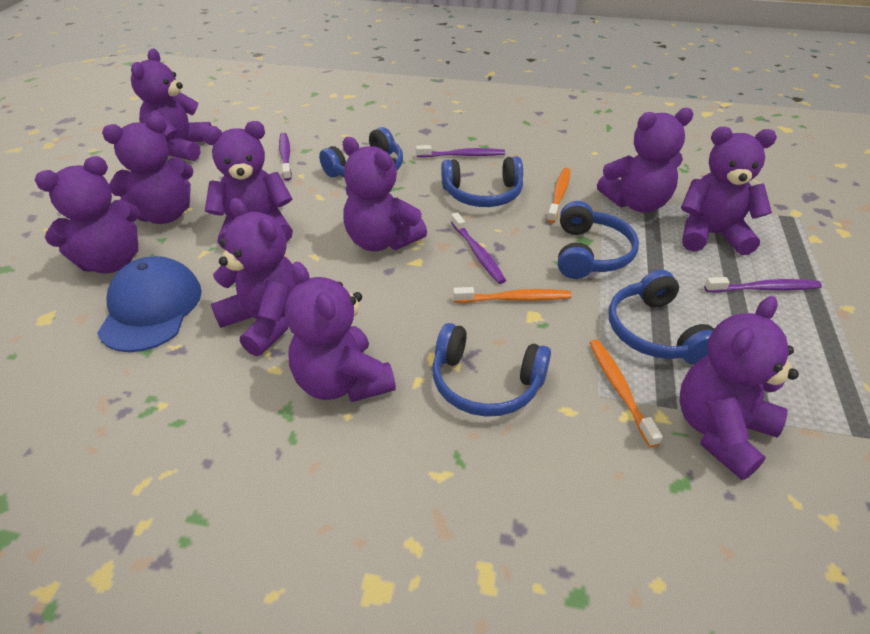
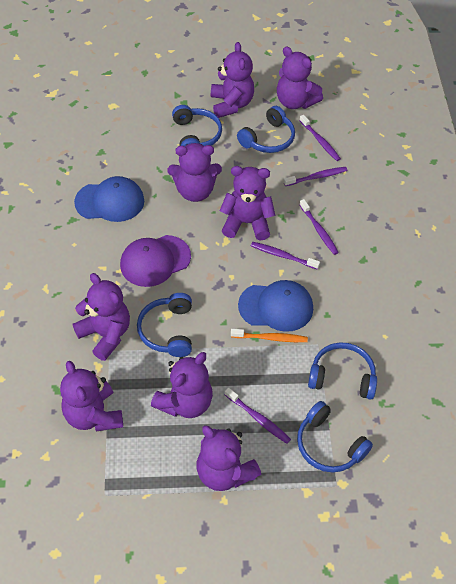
blue cap: [97,256,202,352] = 1 -> [74,176,144,222] [238,280,313,332] = 2
orange toothbrush: [453,287,572,303] [547,168,570,223] [589,339,663,447] = 3 -> [231,329,308,342] = 1
purple cap: none = 0 -> [120,235,191,287] = 1
purple teddy bear: [35,156,140,274] [102,115,194,224] [131,49,212,161] [202,121,293,249] [211,198,297,356] [285,262,396,402] [343,137,427,251] [597,108,693,213] [680,296,799,480] [681,127,777,255] = 10 -> [60,361,123,432] [73,273,130,361] [151,352,213,418] [168,143,222,202] [196,425,261,491] [211,42,254,118] [220,166,275,240] [277,46,323,109] = 8
purple toothbrush: [279,133,292,181] [416,145,505,158] [451,212,506,284] [704,277,822,293] = 4 -> [225,388,291,444] [251,242,320,270] [284,167,347,186] [299,115,341,161] [300,199,339,255] = 5

